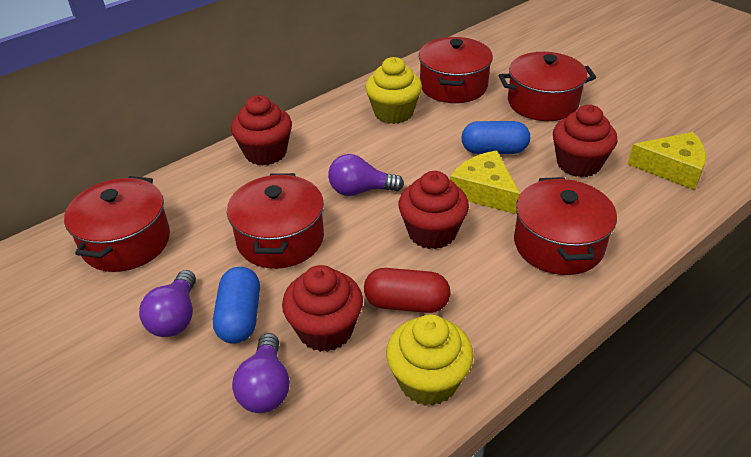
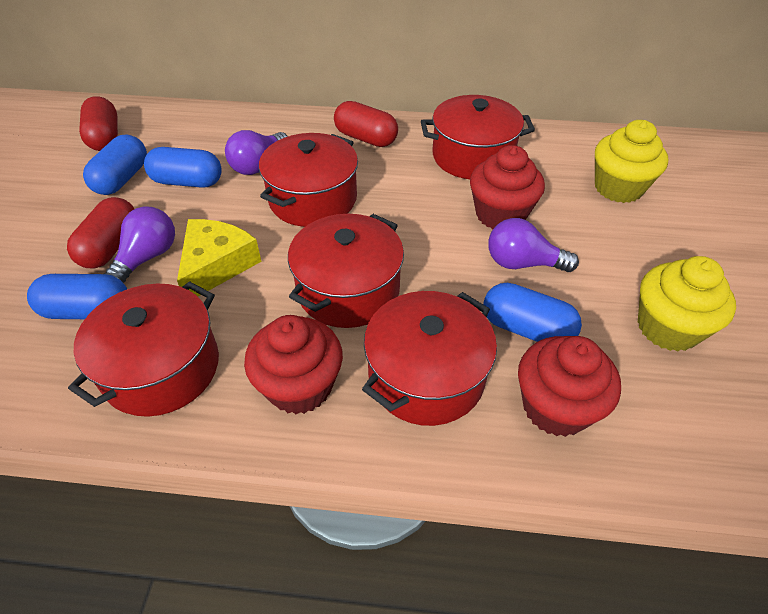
blue capsule: [213,267,260,344] [461,121,530,154] = 2 -> [27,274,127,319] [83,135,147,195] [144,147,222,188] [483,283,582,342] = 4
red capsule: [364,268,451,313] = 1 -> [67,197,134,268] [79,96,118,151] [334,101,398,147] = 3
red cupcake: [231,95,292,166] [282,265,363,352] [398,171,469,249] [553,105,618,177] = 4 -> [244,315,343,414] [470,145,545,229] [518,336,621,437] = 3
yellow cheese: [450,151,520,214] [628,132,706,190] = 2 -> [177,219,262,296] = 1

